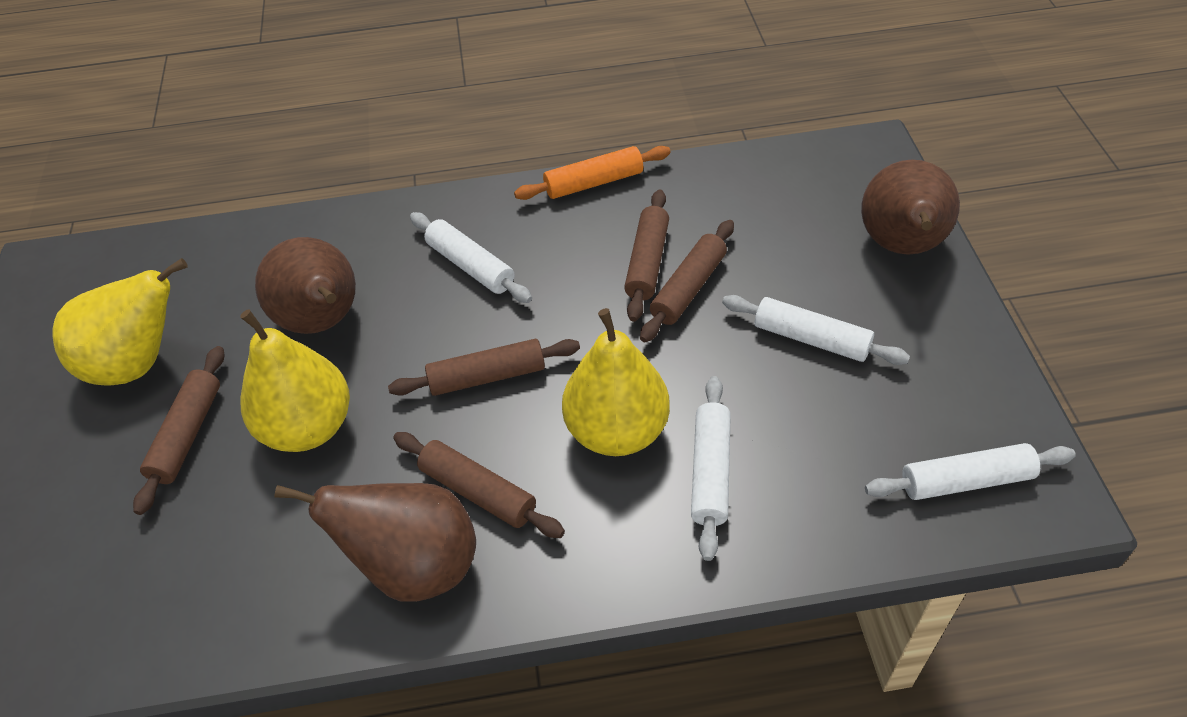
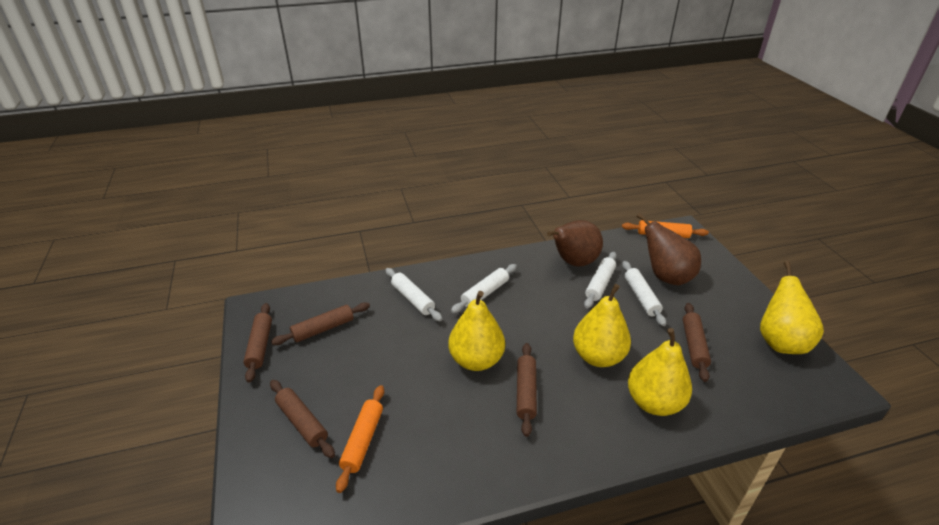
brown pear: [255,237,356,334] [274,483,476,602] [861,159,960,255] = 3 -> [547,220,603,267] [637,213,701,285] = 2
orange rolling pin: [514,146,671,200] = 1 -> [336,385,384,493] [622,220,709,238] = 2
yellow pear: [52,258,188,386] [240,309,350,452] [562,308,670,456] = 3 -> [449,291,505,371] [573,284,631,367] [628,328,692,416] [760,261,824,354] = 4

